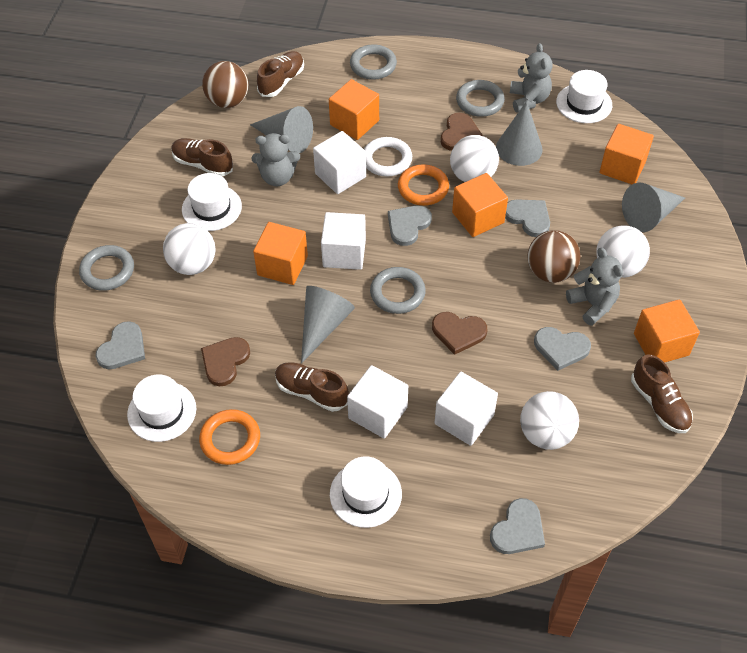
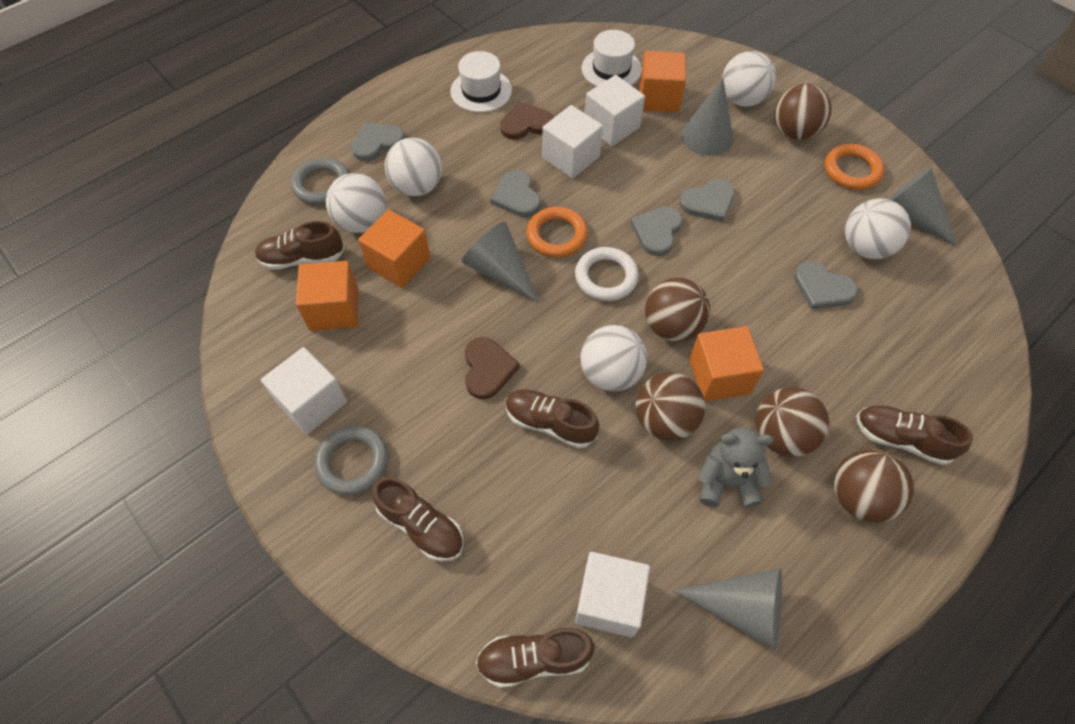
brown ball: [202,61,249,108] [527,230,580,283] = 2 -> [635,372,705,441] [645,278,710,342] [755,387,829,457] [774,83,831,140] [834,449,914,523] = 5
brown heart: [201,337,250,386] [432,312,487,355] [441,113,483,151] = 3 -> [465,337,520,399] [500,102,553,140] = 2
brown shoe: [171,138,233,176] [257,51,304,97] [275,362,349,412] [631,354,693,433] = 4 -> [255,221,345,270] [372,477,463,561] [476,628,594,688] [505,389,599,449] [856,405,973,465] = 5
grey ring: [79,245,134,291] [350,44,397,80] [370,267,426,314] [456,80,505,117] = 4 -> [291,158,349,205] [314,426,388,495] = 2
grey teddy bear: [252,133,300,186] [510,43,553,113] [566,247,623,326] = 3 -> [698,427,774,508] = 1
orange cube: [253,222,308,285] [329,79,379,140] [452,173,508,237] [600,124,654,184] [634,299,700,363] = 5 -> [296,261,359,331] [358,210,431,288] [640,51,686,112] [689,326,764,401] = 4
white ball: [163,223,216,275] [450,135,499,182] [520,391,579,450] [596,225,650,278] = 4 -> [326,173,386,233] [385,138,442,196] [581,325,647,391] [722,51,776,107] [845,198,911,259] = 5
white hat: [127,375,196,442] [182,173,242,231] [330,456,402,528] [556,70,612,123] = 4 -> [450,51,512,112] [581,30,642,87] = 2

